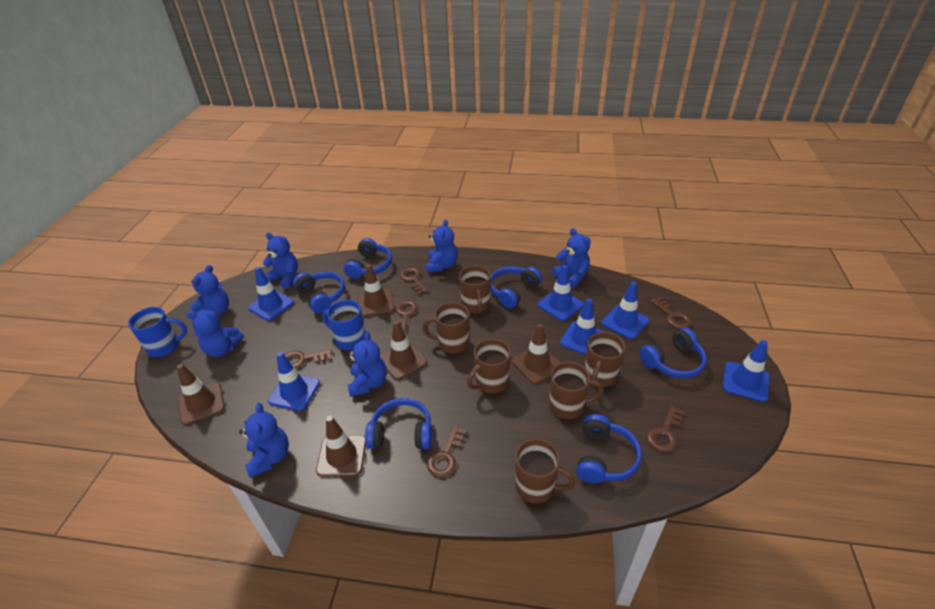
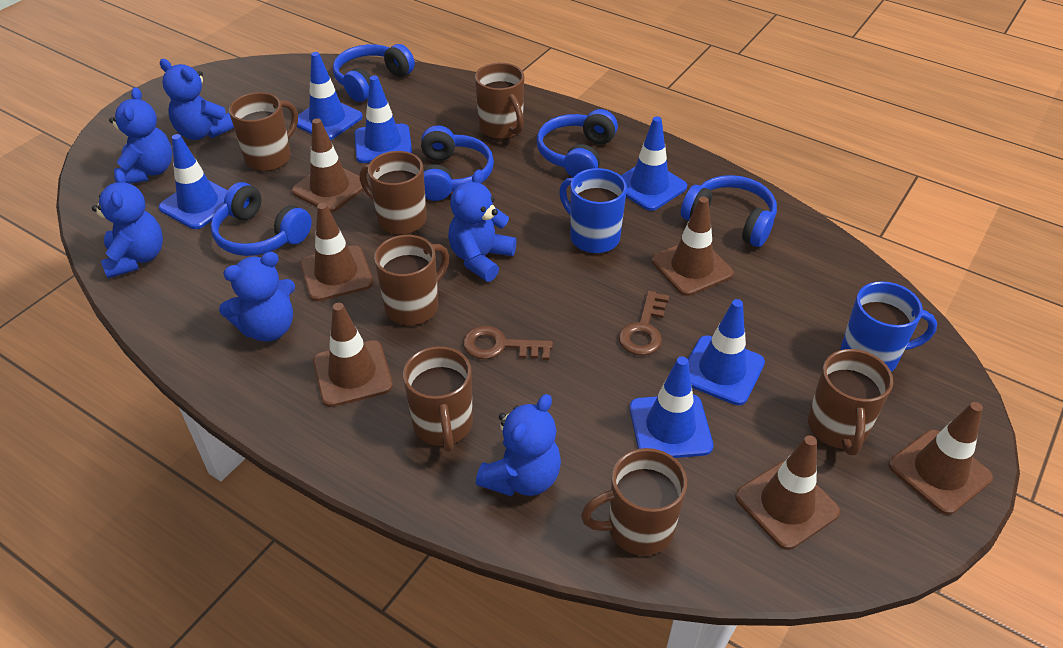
blue headphones: [293,271,345,313] [344,238,392,279] [365,398,432,449] [491,266,542,308] [576,414,642,484] [640,328,707,378] = 6 -> [211,182,312,256] [333,44,415,102] [421,125,494,201] [537,109,618,177] [681,175,777,247] = 5
blue teddy bear: [186,310,244,357] [190,265,229,316] [239,403,289,478] [262,233,298,289] [348,331,387,397] [426,219,458,273] [552,228,591,288] = 7 -> [92,169,163,278] [109,87,172,184] [160,59,234,140] [219,252,295,342] [448,169,517,282] [476,394,561,497] = 6
brown key: [285,350,332,369] [395,300,418,333] [400,267,428,295] [427,426,467,477] [647,406,685,452] [651,297,691,329] = 6 -> [463,326,553,360] [618,291,669,356] = 2
brown mug: [422,302,469,354] [459,265,491,313] [467,338,511,394] [515,438,575,503] [549,361,603,419] [585,332,626,387] = 6 -> [229,92,298,171] [360,151,427,235] [374,235,449,326] [403,346,473,452] [475,63,524,139] [581,448,687,556] [808,349,893,455] = 7
brown traffic cone: [177,364,225,425] [316,416,366,477] [358,264,394,317] [380,320,427,380] [512,324,561,384] = 5 -> [292,118,364,212] [300,203,373,301] [313,303,393,407] [652,197,733,296] [735,435,840,550] [888,402,993,515] = 6

